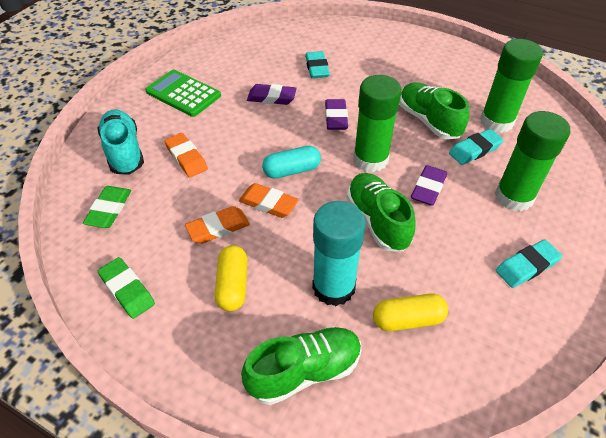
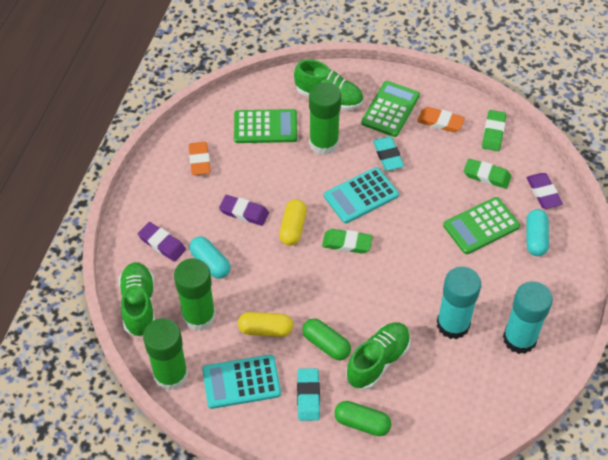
green calculator: [145,70,221,117] = 1 -> [234,109,297,143] [361,81,420,137] [443,197,520,254] = 3
green capsule: none = 0 -> [302,318,351,360] [334,401,391,436] = 2
green eraser: [83,186,131,228] [98,257,155,319] = 2 -> [322,229,373,254] [464,159,511,189] [482,110,506,151] = 3
orange eraser: [164,133,208,177] [185,206,250,244] [239,183,299,218] = 3 -> [189,142,211,175] [417,107,465,132] = 2
turquoise calculator: none = 0 -> [202,355,281,409] [324,167,399,223] = 2
turquoise capsule: [262,146,321,179] = 1 -> [189,236,231,279] [526,209,549,256] = 2
turquoise eraser: [305,51,330,78] [449,129,504,165] [496,239,562,288] = 3 -> [297,368,320,421] [373,137,404,171] = 2
turquoise glue stick: [312,201,366,306] = 1 -> [437,267,481,339] [503,281,553,354] = 2
turquoise shoe: [98,109,144,174] = 1 -> none = 0

